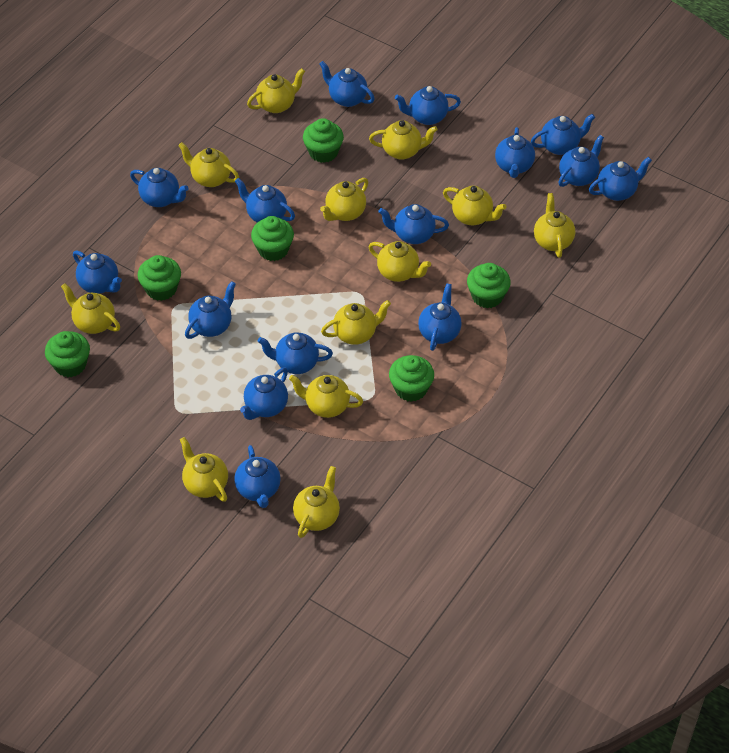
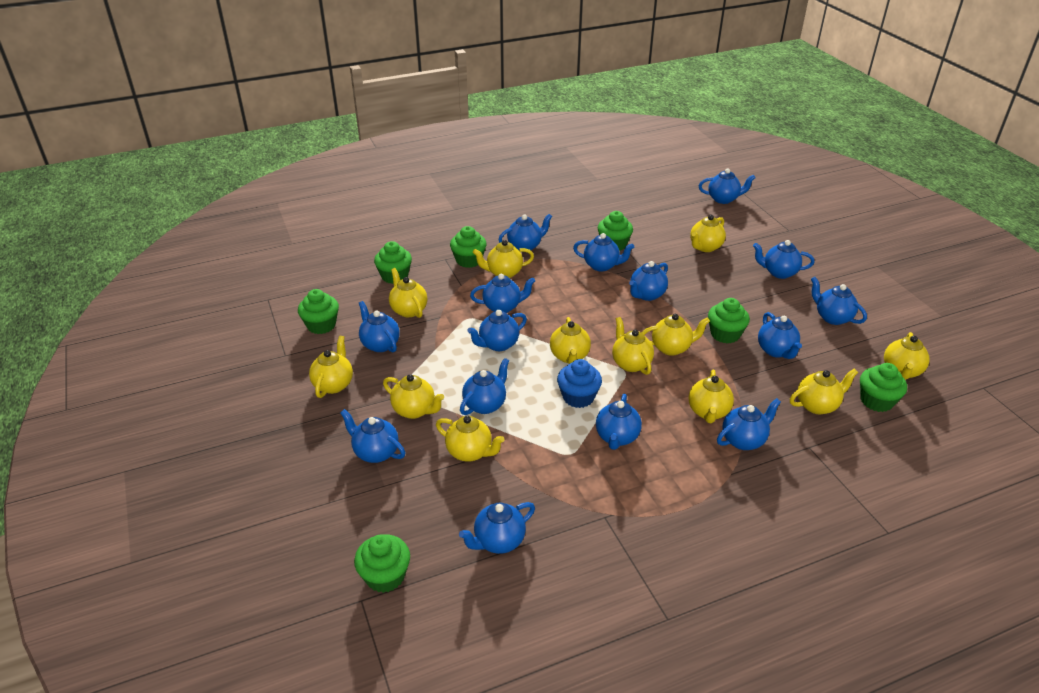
blue cupcake: none = 0 -> [557,359,602,408] = 1
green cupcake: [45,331,90,377] [138,255,181,301] [251,216,294,261] [303,118,344,163] [389,355,434,402] [467,263,511,308] = 6 -> [298,289,339,334] [354,534,410,593] [374,241,412,284] [450,226,487,268] [598,211,633,251] [708,298,750,344] [860,363,907,412] = 7

